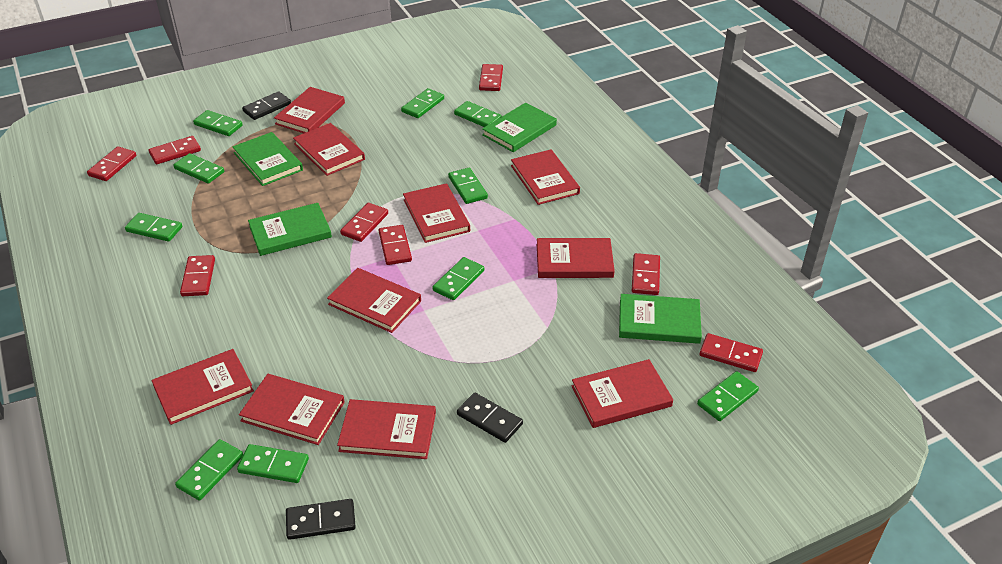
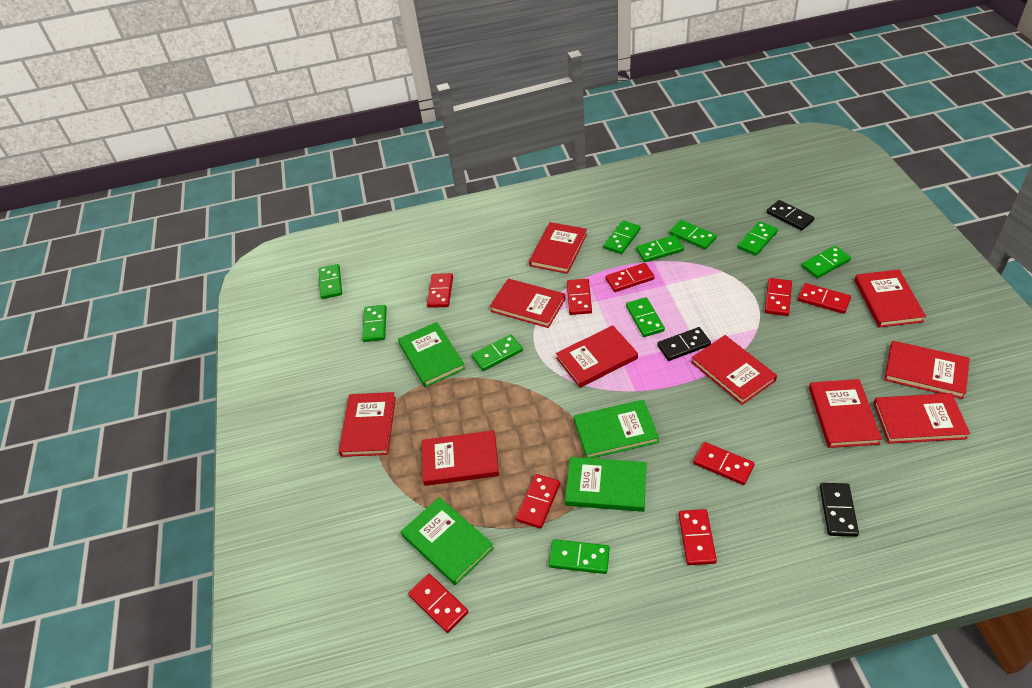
red domino: [87,146,136,181] [149,136,201,164] [180,255,215,296] [340,203,388,242] [379,225,412,265] [479,64,503,91] [632,253,660,295] [700,333,763,372] = 8 -> [408,574,468,633] [427,273,453,308] [516,474,560,529] [567,279,592,315] [606,263,655,292] [679,509,717,565] [693,442,755,485] [765,278,792,316] [798,283,851,314] = 9

